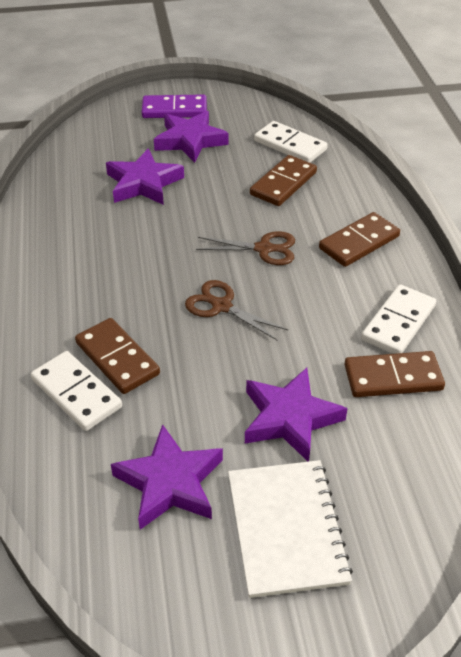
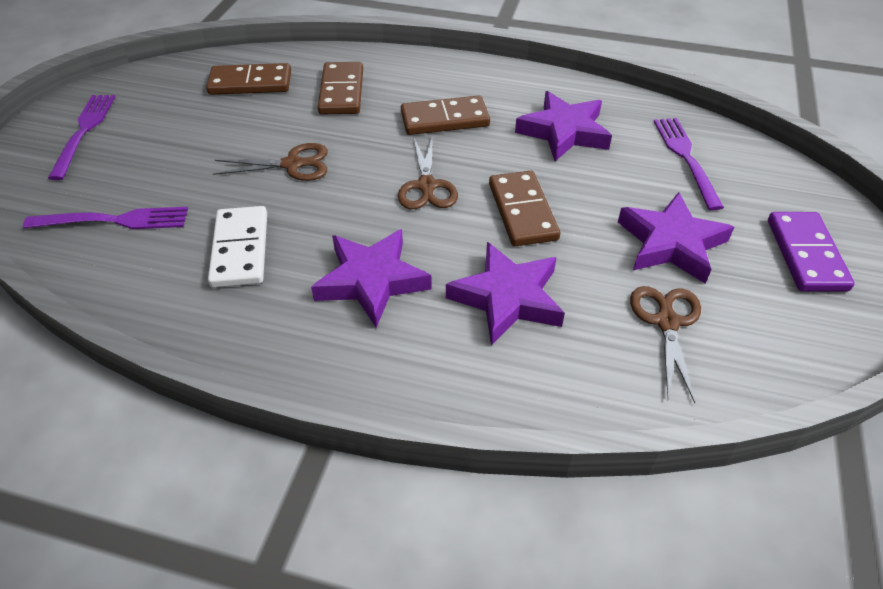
brown scissors: [185,280,288,341] [196,231,295,265] = 2 -> [213,143,328,181] [398,135,458,210] [630,286,701,403] = 3
purple fork: none = 0 -> [23,207,188,229] [48,95,115,180] [653,118,724,210] = 3
white domino: [31,351,122,431] [254,121,328,163] [361,284,436,354] = 3 -> [208,206,267,288] = 1
white notebook: [228,460,353,598] = 1 -> none = 0

